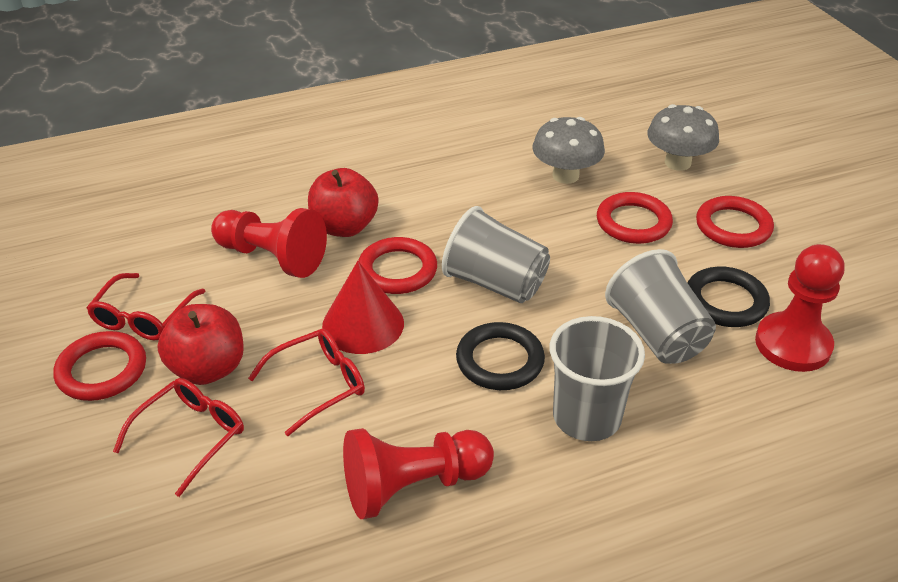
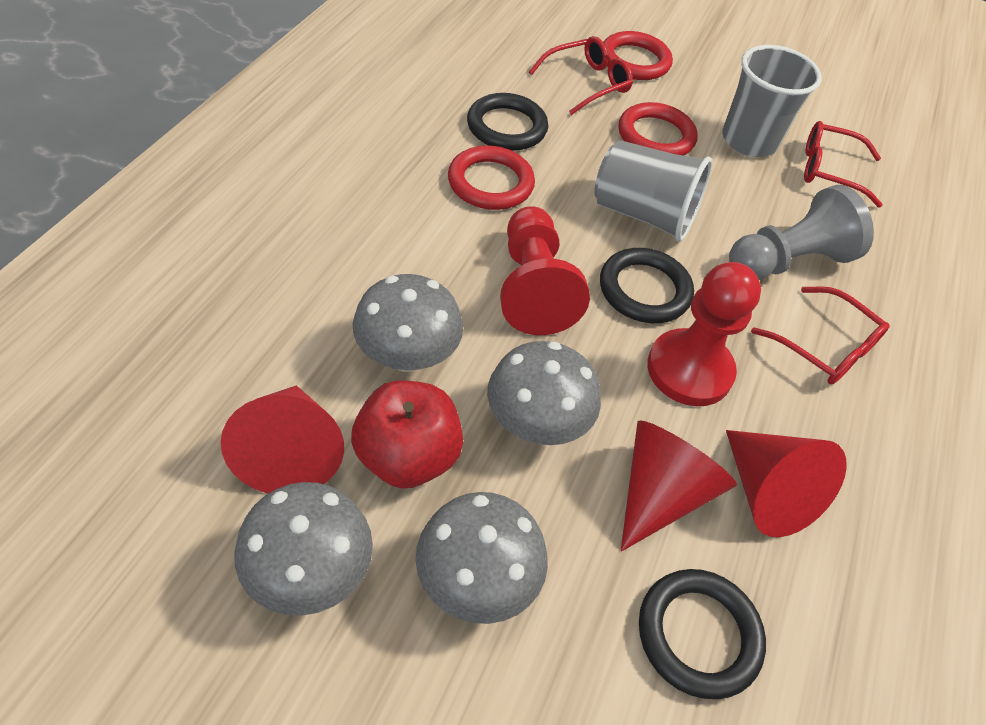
black ring: [456,322,545,390] [687,266,770,327] = 2 -> [467,93,548,151] [600,248,694,323] [639,569,766,699] = 3
grey cup: [442,206,550,303] [550,316,645,441] [605,249,716,364] = 3 -> [594,140,712,242] [722,45,822,157] = 2
grey mushroom: [532,117,605,184] [647,104,719,171] = 2 -> [234,482,373,616] [353,274,463,372] [416,492,548,624] [487,341,601,445] = 4
grey pawn: none = 0 -> [729,185,874,280] = 1
red apple: [157,304,244,385] [308,168,378,237] = 2 -> [351,380,463,489] = 1
red cone: [322,261,404,354] = 1 -> [221,385,344,494] [621,420,737,552] [726,430,847,537] = 3
red pawn: [211,208,327,278] [343,428,494,519] [755,244,844,372] = 3 -> [500,206,590,335] [647,262,761,406] = 2
red ring: [54,331,146,401] [358,237,437,294] [597,192,673,244] [696,196,774,248] = 4 -> [448,145,535,210] [604,31,673,80] [618,102,698,156] = 3

